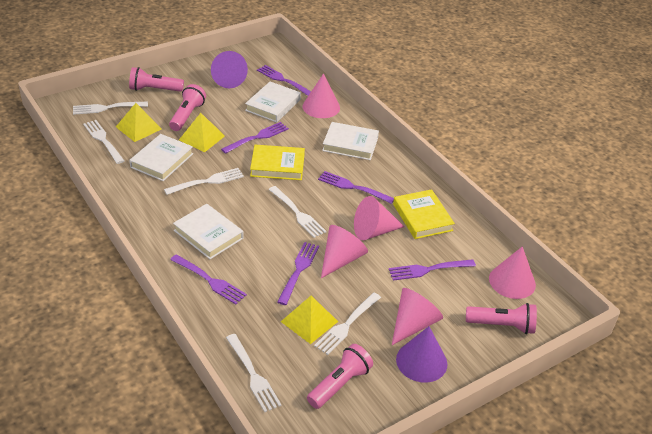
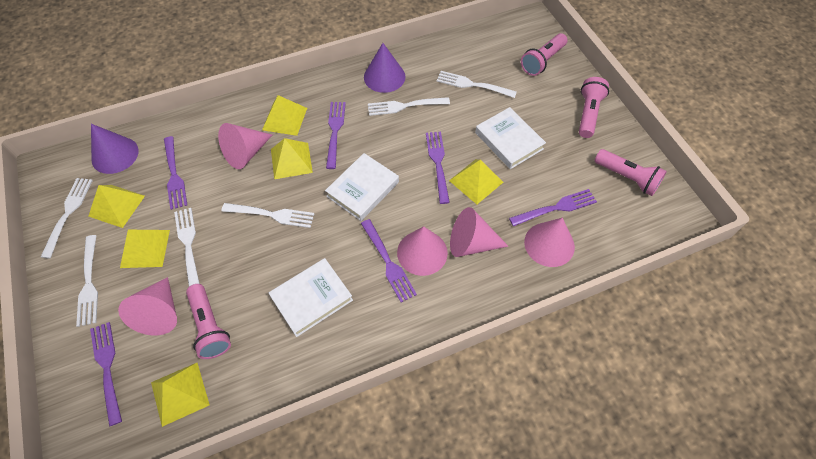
white book: [129,134,193,181] [173,204,244,259] [245,82,301,123] [322,122,379,160] = 4 -> [269,258,353,337] [325,153,399,221] [475,107,546,169] = 3
yellow book: [250,145,305,180] [393,189,455,239] = 2 -> none = 0
yellow pyramid: [116,103,162,142] [179,113,225,152] [281,296,338,344] = 3 -> [89,185,145,228] [120,230,170,268] [151,363,210,427] [262,95,307,136] [271,138,313,179] [449,159,503,204] = 6

